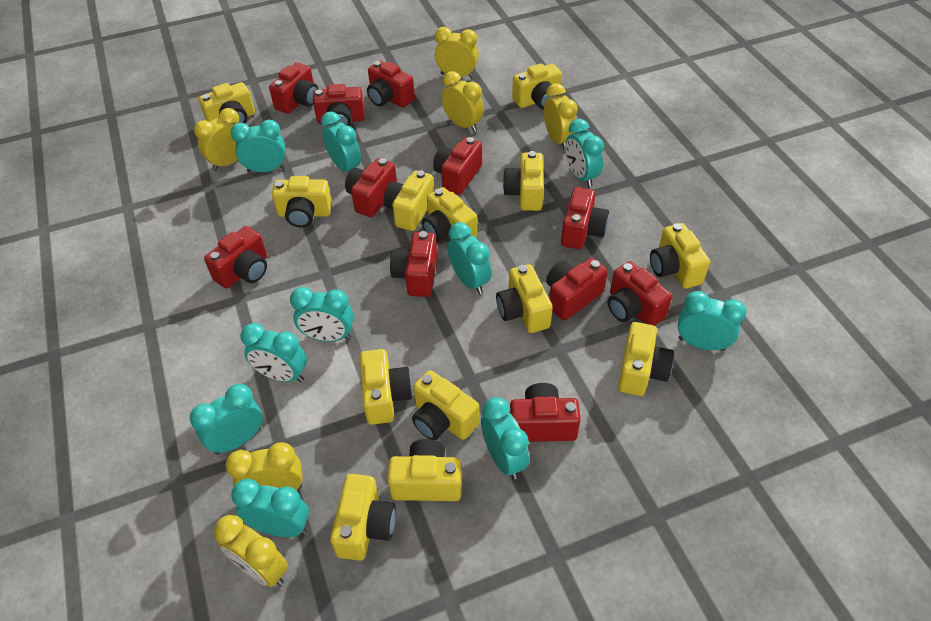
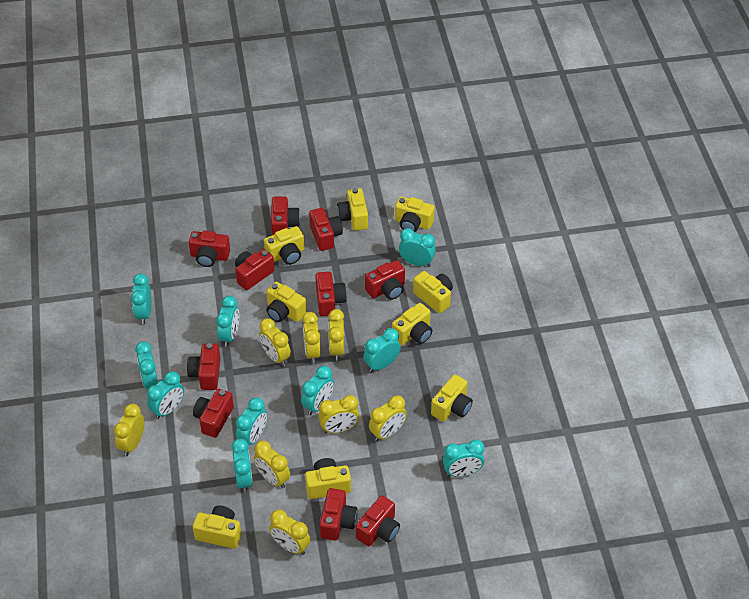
red camera: [204,226,267,289] [269,63,318,114] [313,84,365,126] [345,158,397,217] [367,61,415,108] [390,231,437,297] [433,137,482,195] [510,383,581,442] [546,258,608,320] [561,187,609,249] [608,261,672,326] = 11 -> [187,343,220,390] [189,231,230,267] [193,389,234,438] [235,249,275,290] [271,196,300,235] [309,208,343,251] [315,272,347,316] [320,488,357,541] [356,496,400,546] [365,260,405,300] = 10
yellow camera: [199,82,255,123] [272,176,332,227] [330,474,396,561] [360,349,413,425] [384,170,434,231] [387,439,462,501] [412,370,479,440] [422,187,477,242] [496,264,553,333] [503,151,544,211] [512,63,562,109] [618,322,674,396] [650,223,710,289] = 13 -> [193,506,241,549] [264,226,304,265] [266,282,307,322] [305,458,351,499] [337,188,368,231] [392,303,432,345] [395,196,435,233] [413,271,453,313] [431,374,473,422] = 9
yellow clock: [194,108,239,171] [214,515,288,587] [226,442,303,490] [435,27,478,78] [441,71,484,132] [544,83,578,150] = 6 -> [114,404,144,456] [254,441,290,489] [259,318,291,366] [269,510,310,555] [302,312,321,363] [319,395,359,433] [328,309,344,361] [369,395,407,441] = 8

